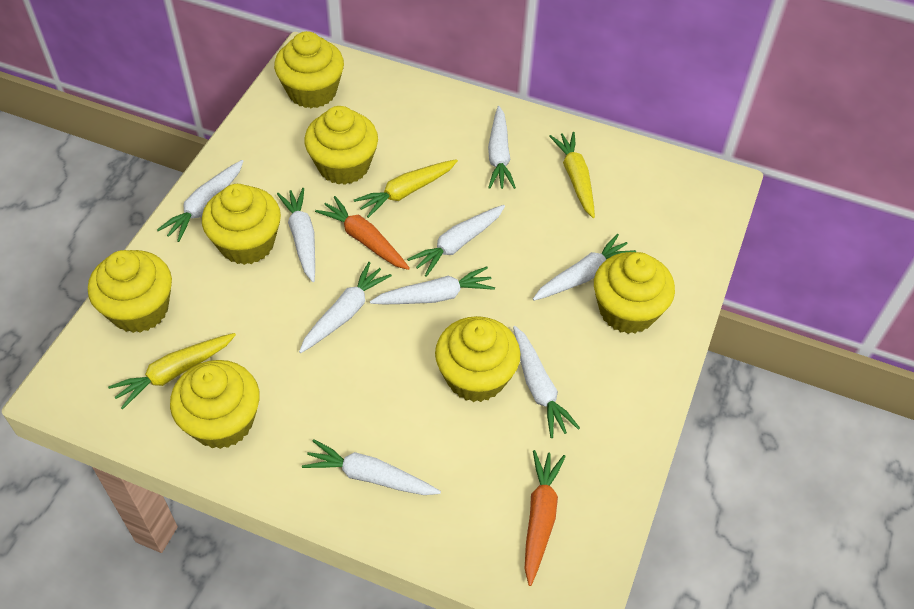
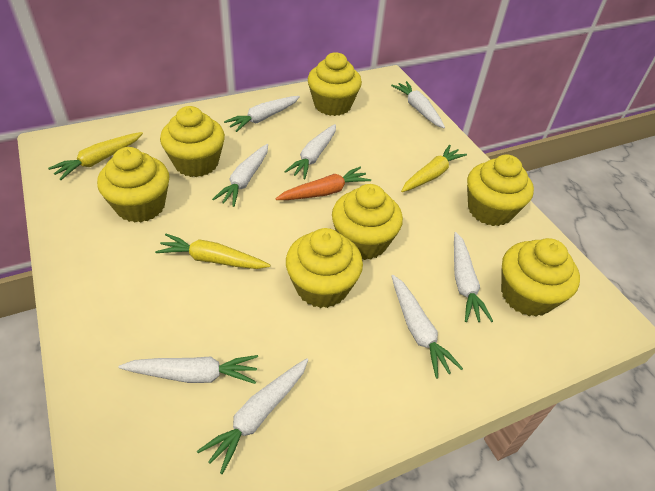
orange carrot: [315,196,410,270] [524,450,566,586] = 2 -> [275,167,371,200] = 1
white carrot: [157,160,243,242] [277,188,315,282] [299,262,392,353] [302,439,441,495] [370,267,495,304] [407,205,505,277] [488,106,516,189] [513,326,580,438] [533,234,636,301] = 9 -> [119,355,258,384] [197,358,308,474] [212,144,268,207] [224,96,300,132] [284,124,336,179] [391,81,445,128] [391,275,463,379] [454,232,493,322] = 8

